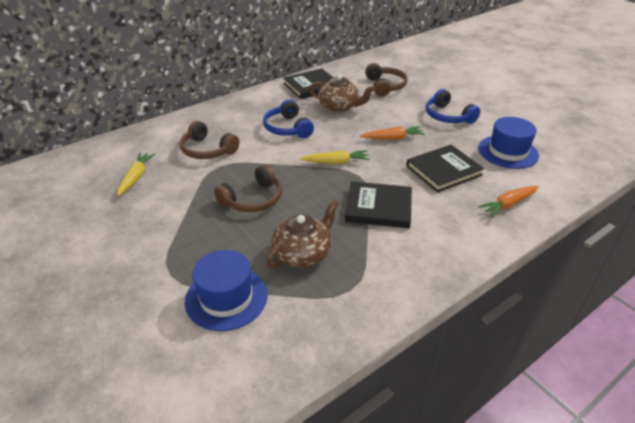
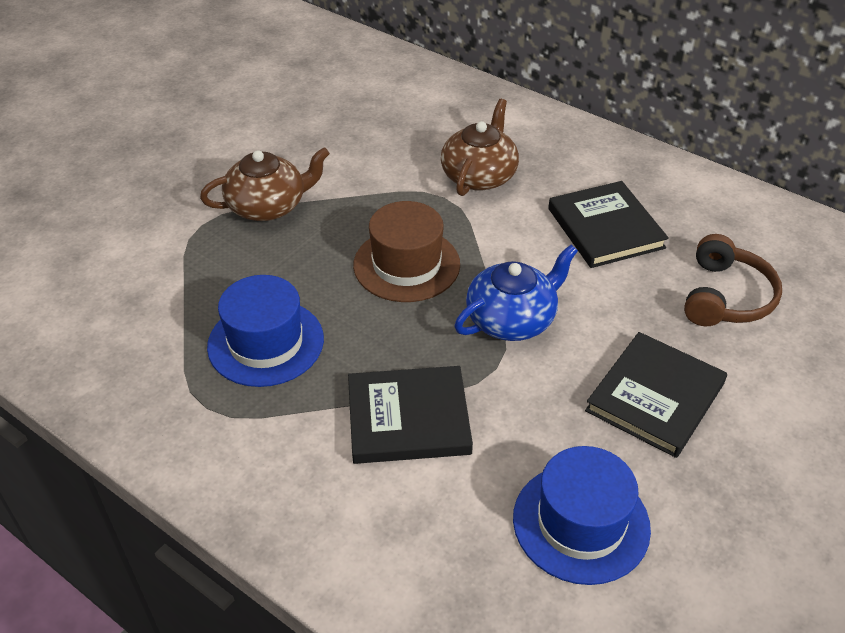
blue headphones: [263,99,314,138] [426,89,480,124] = 2 -> none = 0
blue teapot: none = 0 -> [455,245,578,341] = 1
brown hat: none = 0 -> [353,201,460,302] = 1
brown headphones: [180,121,239,159] [214,164,282,212] [365,63,408,97] = 3 -> [684,234,782,326] = 1
orange carrot: [360,126,425,140] [478,186,539,217] = 2 -> none = 0
yellow carrot: [117,152,155,196] [300,150,370,164] = 2 -> none = 0

